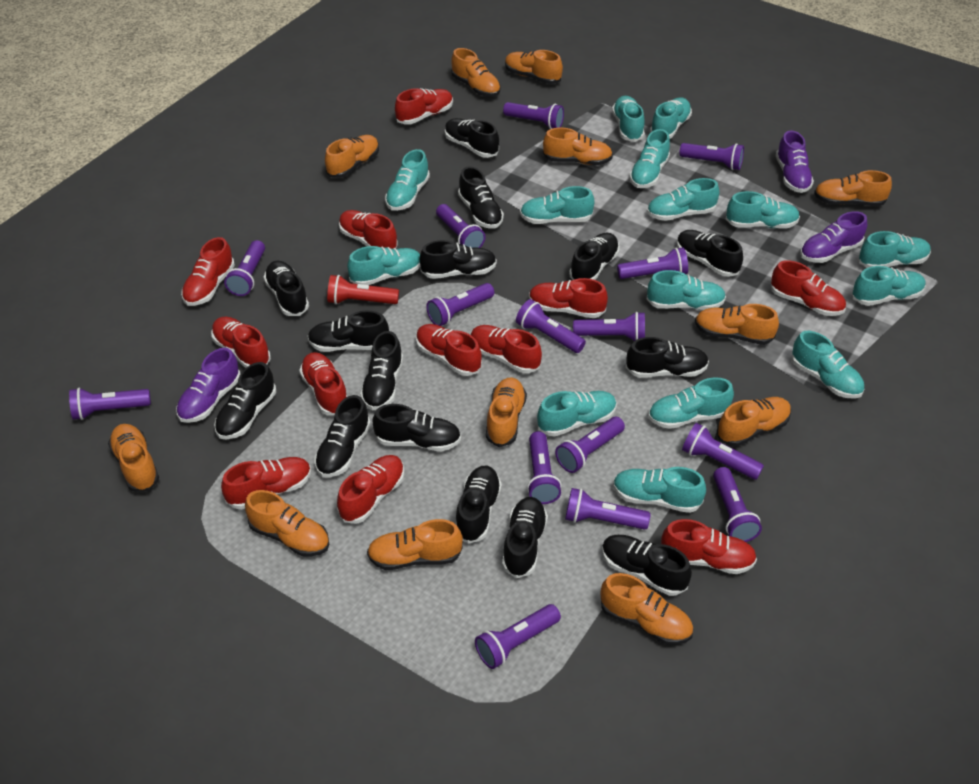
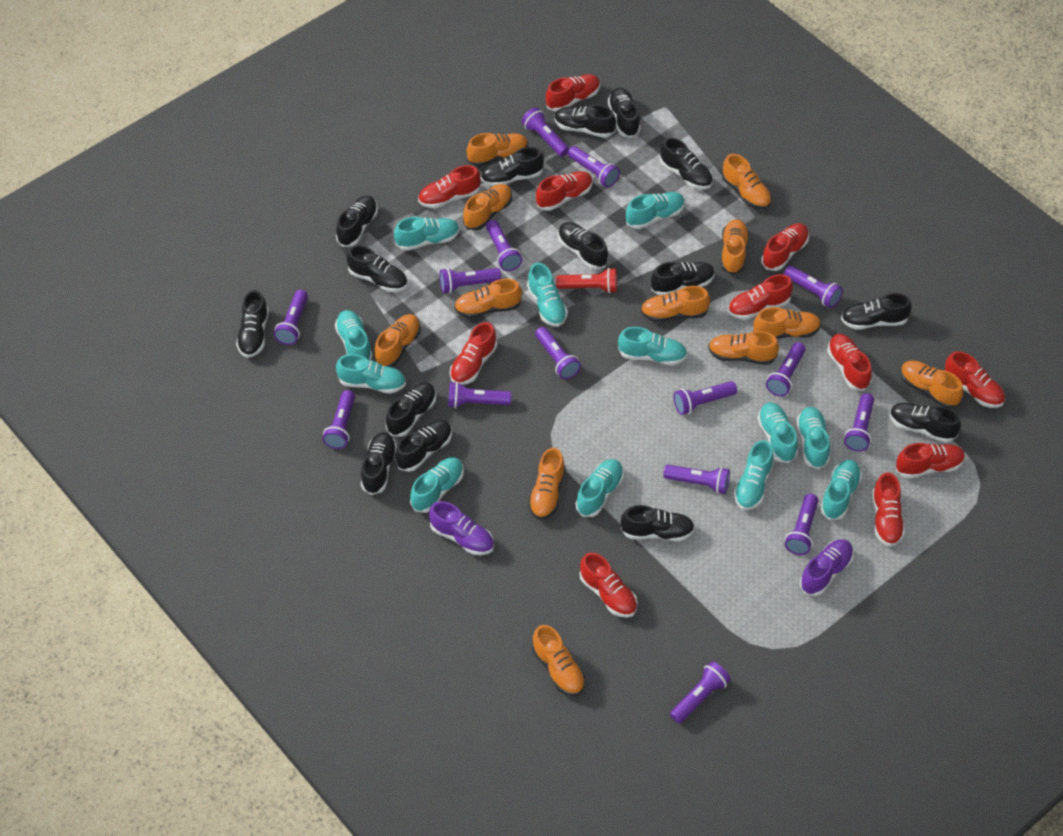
purple shoe: [176,348,241,423] [776,130,814,193] [800,211,867,263] = 3 -> [429,501,494,555] [800,539,854,596] = 2
red shoe: [181,237,235,306] [211,317,271,368] [221,457,311,509] [299,352,347,415] [337,455,404,524] [339,210,398,249] [395,88,453,125] [416,324,482,376] [471,325,542,373] [529,278,608,318] [661,519,757,574] [771,260,846,316] = 12 -> [418,165,481,208] [450,322,497,385] [536,171,593,211] [546,74,600,112] [580,553,637,618] [728,274,793,320] [761,223,809,271] [827,334,872,391] [872,472,905,547] [896,443,965,479] [945,351,1005,408] = 11
turquoise shoe: [347,246,420,285] [385,149,430,211] [520,186,594,224] [537,391,617,436] [612,96,645,142] [613,467,706,513] [629,129,670,188] [647,178,719,221] [647,270,726,310] [648,377,734,429] [650,97,692,139] [726,191,800,228] [791,331,864,399] [852,266,926,306] [859,231,931,268] = 15 -> [335,310,373,360] [336,354,406,394] [394,217,460,251] [410,457,464,513] [527,263,568,327] [576,459,624,517] [618,327,687,365] [626,192,685,229] [734,440,774,510] [757,402,798,463] [796,407,830,469] [820,460,862,520] = 12

